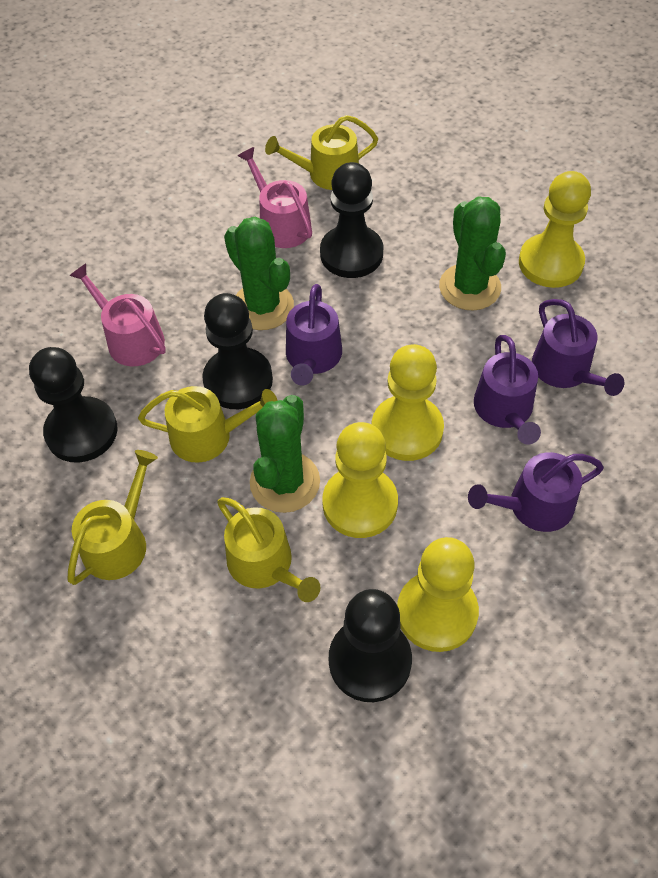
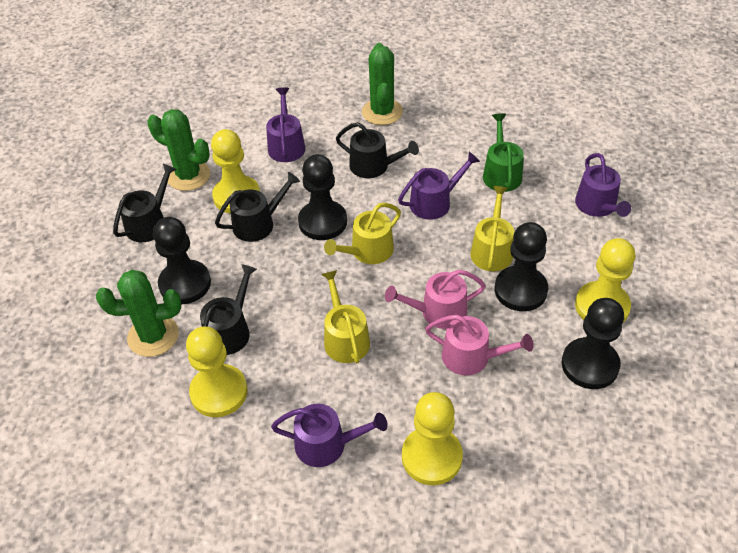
black watering can: none = 0 -> [113,164,177,242] [200,264,257,355] [215,172,300,242] [336,122,419,178] = 4
green watering can: none = 0 -> [483,113,524,192] = 1
yellow watering can: [68,450,158,585] [138,386,278,463] [217,497,321,602] [265,115,378,190] = 4 -> [322,270,370,363] [324,203,401,264] [471,186,514,271] = 3

